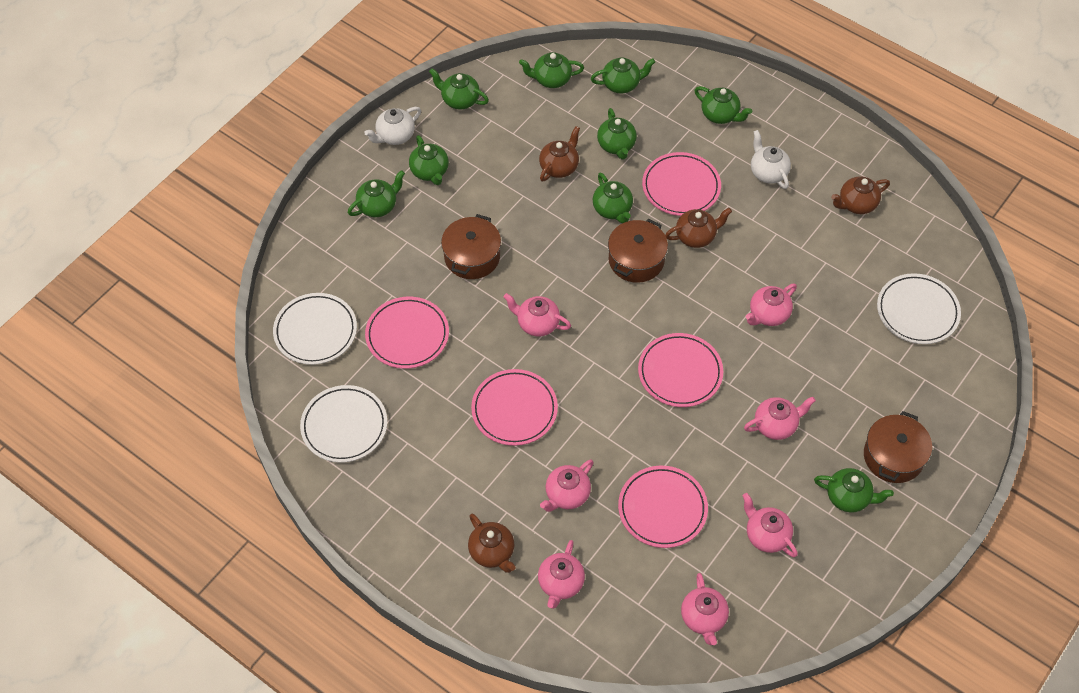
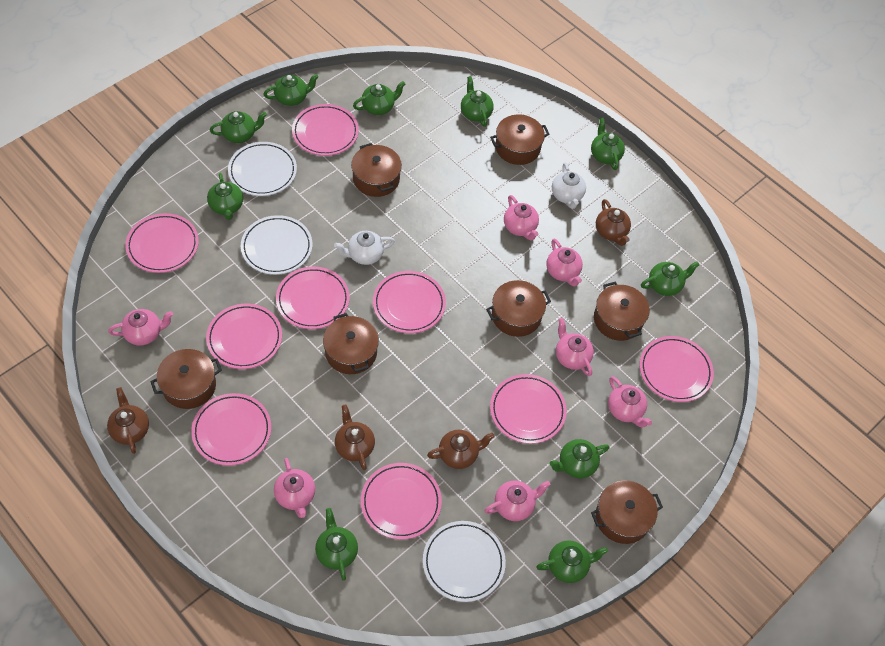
brown pot: [441,214,501,279] [608,219,668,283] [864,411,932,483] = 3 -> [151,349,222,409] [323,313,379,374] [351,143,402,197] [486,280,551,337] [490,115,550,165] [591,481,663,544] [594,282,650,341] = 7
green teapot: [348,170,405,217] [409,135,449,185] [429,68,489,110] [519,52,584,88] [591,58,655,93] [593,173,633,223] [597,108,637,160] [694,86,752,124] [814,468,894,512] = 9 -> [207,173,243,220] [210,111,267,143] [263,74,319,106] [315,508,358,581] [353,81,405,115] [461,76,494,127] [536,540,608,583] [550,439,610,478] [591,118,625,170] [641,262,699,296] = 10
pink plate: [365,297,449,369] [471,369,558,446] [618,466,708,548] [638,333,723,407] [642,152,721,216] = 5 -> [125,213,199,273] [191,393,271,466] [206,304,282,369] [276,267,350,329] [292,104,359,156] [361,463,442,540] [373,271,446,333] [490,374,567,444] [640,336,714,402] = 9

